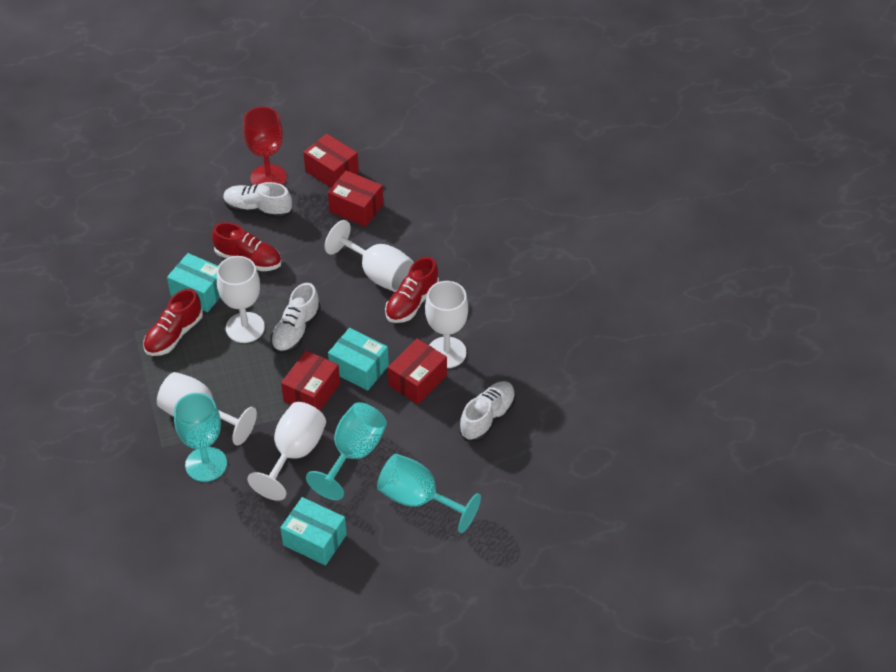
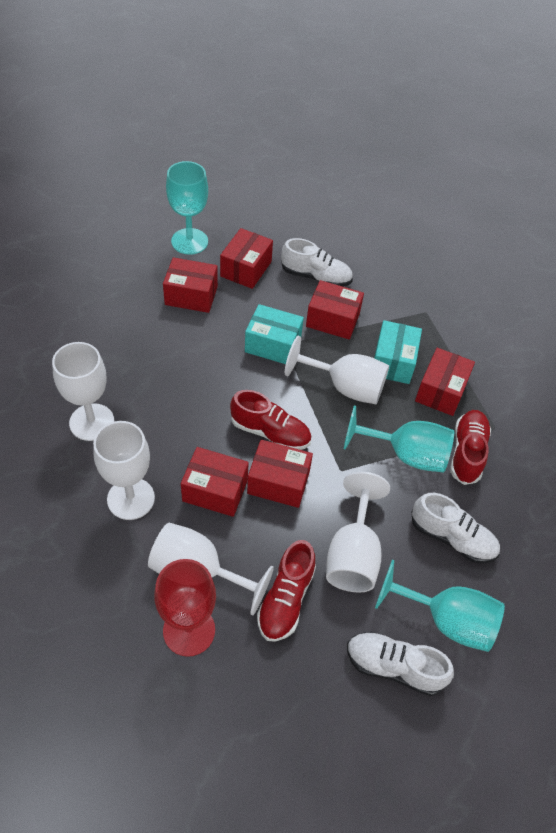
red box: [281,350,340,411] [303,134,359,188] [328,170,383,227] [388,339,447,404] = 4 -> [163,257,218,313] [181,447,249,517] [220,228,273,289] [247,440,313,508] [306,280,364,340] [415,348,475,416] = 6
turquoise box: [167,253,220,312] [280,497,347,566] [328,328,389,391] = 3 -> [245,304,304,364] [374,320,422,384] = 2

